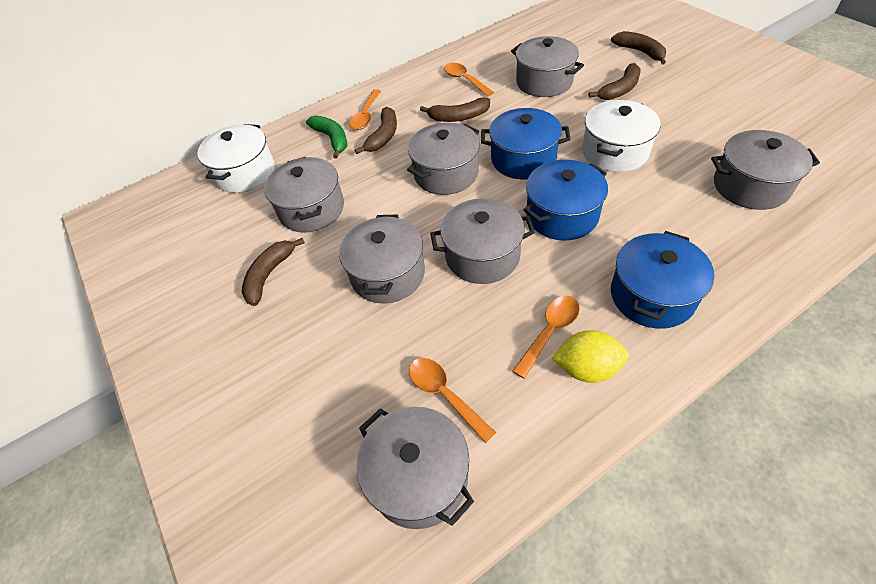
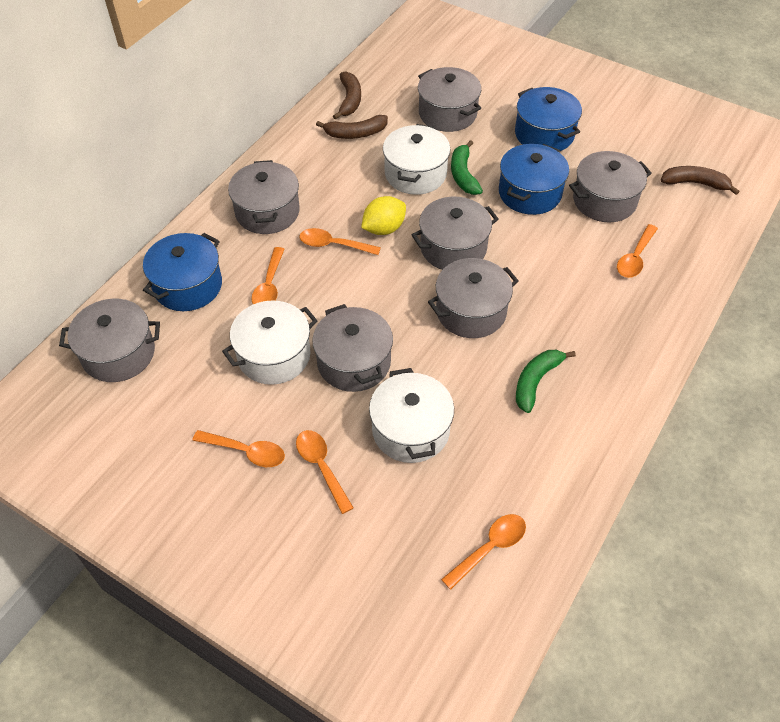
brown banana: [242,238,305,306] [355,107,397,154] [420,97,490,122] [589,63,641,100] [611,31,666,65] = 5 -> [316,115,388,139] [333,71,361,120] [661,166,740,195] = 3
green banana: [306,115,347,159] = 1 -> [451,140,483,195] [516,350,576,413] = 2
orange spoon: [349,89,381,130] [409,358,496,443] [444,63,494,96] [512,296,580,379] = 4 -> [192,430,285,467] [251,247,285,304] [296,430,354,514] [299,228,381,255] [441,514,526,590] [617,224,658,278] = 6
white pot: [198,124,275,193] [582,100,661,172] = 2 -> [222,301,317,385] [369,368,454,463] [383,124,450,195] = 3

